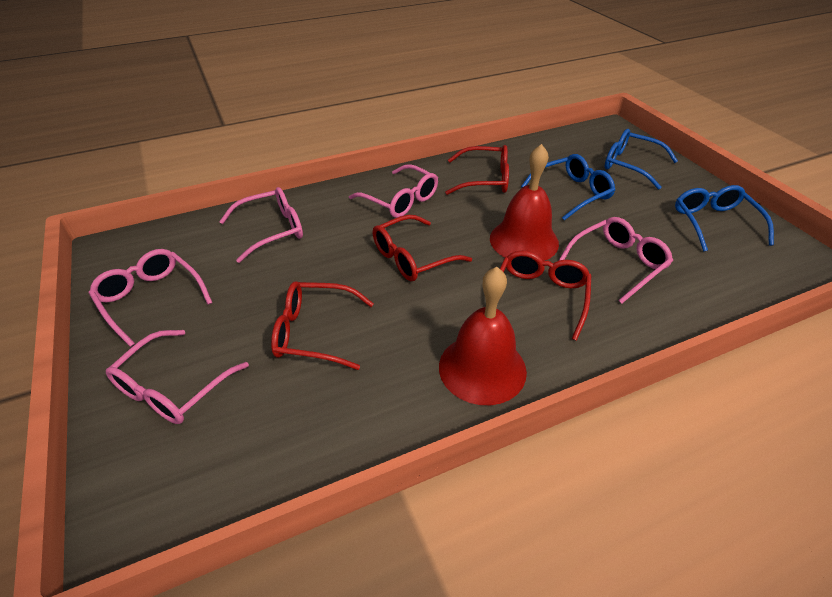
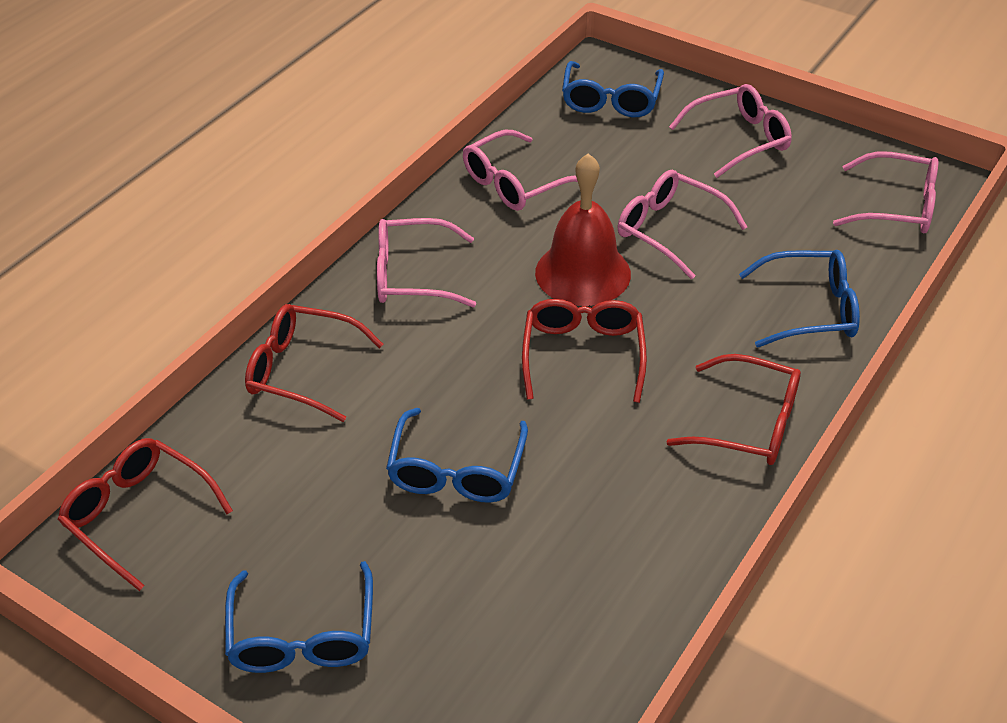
blue glasses: [521,154,615,220] [605,129,678,190] [675,185,774,252] = 3 -> [225,561,373,673] [386,408,528,503] [562,61,664,117] [739,250,860,347] = 4
red bell: [439,267,527,405] [490,144,559,261] = 2 -> [535,153,631,306] = 1

